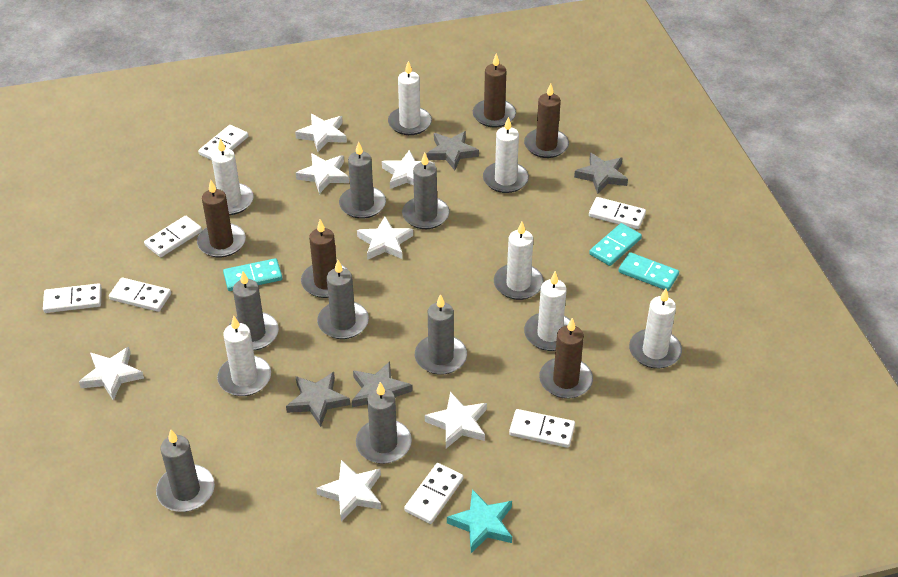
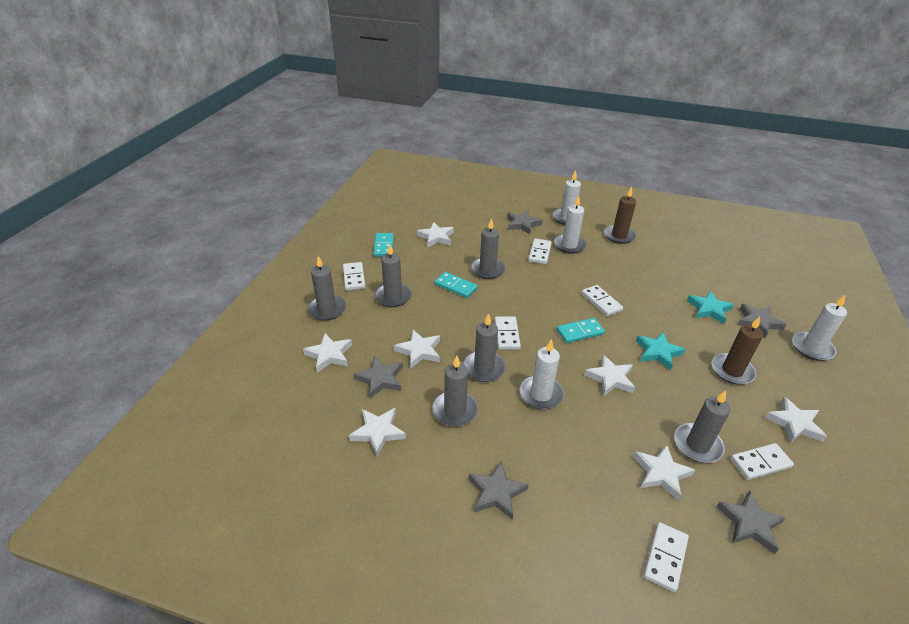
brown candle: [197,180,246,258] [301,220,348,298] [473,53,516,127] [524,83,569,158] [539,318,593,399] = 5 -> [604,187,636,244] [712,317,763,385] = 2
grey candle: [156,429,215,512] [228,271,279,351] [317,260,369,339] [339,142,386,219] [356,382,412,464] [402,152,449,229] [415,294,467,375] = 7 -> [307,256,346,321] [374,244,412,307] [432,356,478,427] [463,313,506,382] [471,218,505,279] [674,390,731,463] = 6
grey star: [286,372,350,427] [352,361,413,407] [427,131,479,170] [574,153,628,194] = 4 -> [353,356,403,399] [469,461,529,520] [507,210,542,234] [717,490,786,554] [738,304,787,338] = 5
turquoise star: [447,489,512,553] = 1 -> [636,332,686,371] [687,291,734,324] = 2
white candle: [211,139,254,215] [217,316,271,396] [388,61,432,135] [483,117,529,193] [494,221,544,300] [524,271,570,351] [629,289,682,369] = 7 -> [519,339,564,409] [552,170,581,225] [554,196,586,254] [792,294,847,361] = 4
white domino: [43,283,102,313] [109,277,171,312] [144,216,202,257] [198,125,248,160] [404,463,463,524] [509,409,575,448] [589,197,646,229] = 7 -> [343,262,365,290] [495,316,521,350] [528,238,552,264] [582,285,623,316] [644,522,689,592] [730,443,794,480] = 6

